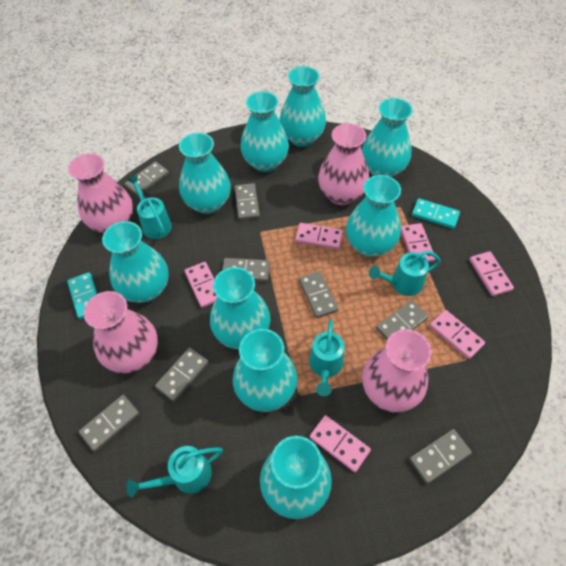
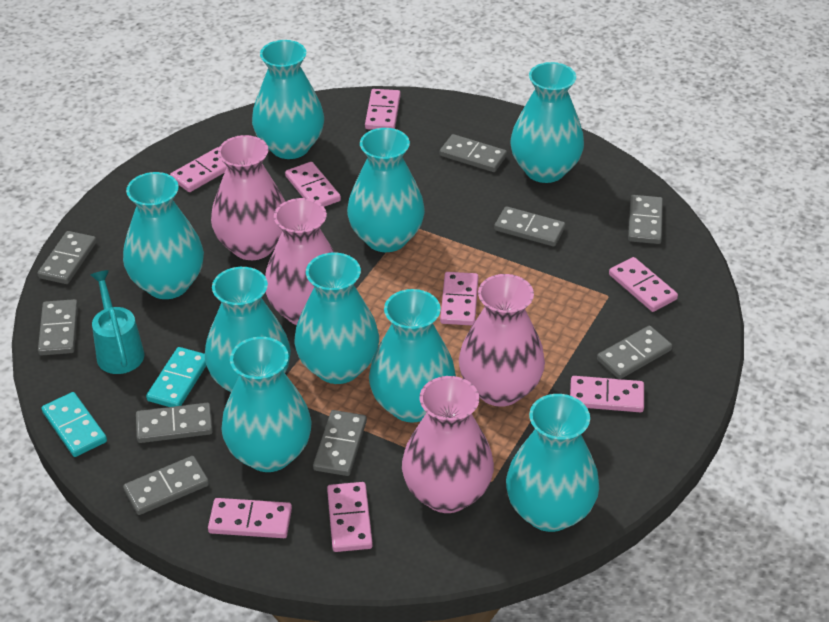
grey domino: [79,395,140,452] [124,161,169,196] [155,347,209,402] [222,258,270,282] [235,183,260,220] [299,271,338,318] [376,300,429,339] [409,429,472,484] = 8 -> [37,231,97,284] [38,299,78,356] [123,456,209,515] [136,403,213,443] [313,410,367,476] [440,134,507,172] [494,206,565,247] [597,326,672,379] [628,195,663,244] = 9
pink domino: [185,262,217,308] [295,223,343,249] [310,415,371,472] [401,223,435,262] [430,310,485,359] [469,251,514,296] = 6 -> [170,147,227,192] [208,498,292,538] [285,162,341,207] [327,482,373,552] [365,89,401,130] [440,272,478,326] [570,376,644,412] [609,257,678,312] = 8
turquoise watering can: [126,446,223,497] [128,175,172,239] [309,319,344,396] [369,250,441,296] = 4 -> [91,270,144,374] = 1

